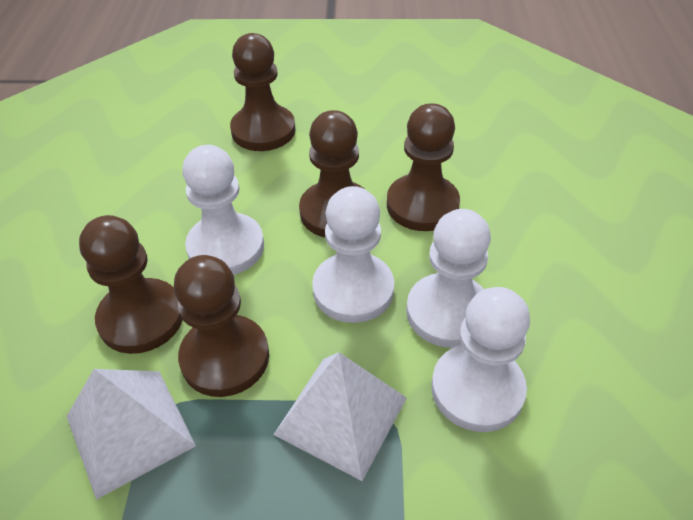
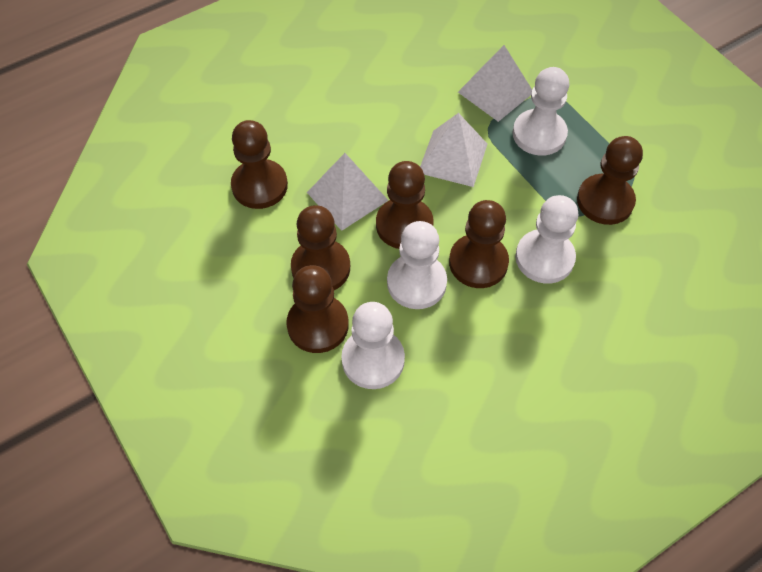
brown pawn: [79,215,183,354] [174,255,269,397] [230,33,296,151] [299,110,366,238] [387,103,460,231] = 5 -> [231,120,288,209] [286,265,349,353] [291,205,350,290] [376,161,434,249] [449,200,509,288] [577,136,643,225] = 6
white pyramid: [67,369,196,500] [273,352,407,481] = 2 -> [307,153,389,231] [420,113,487,187] [458,45,532,122] = 3

